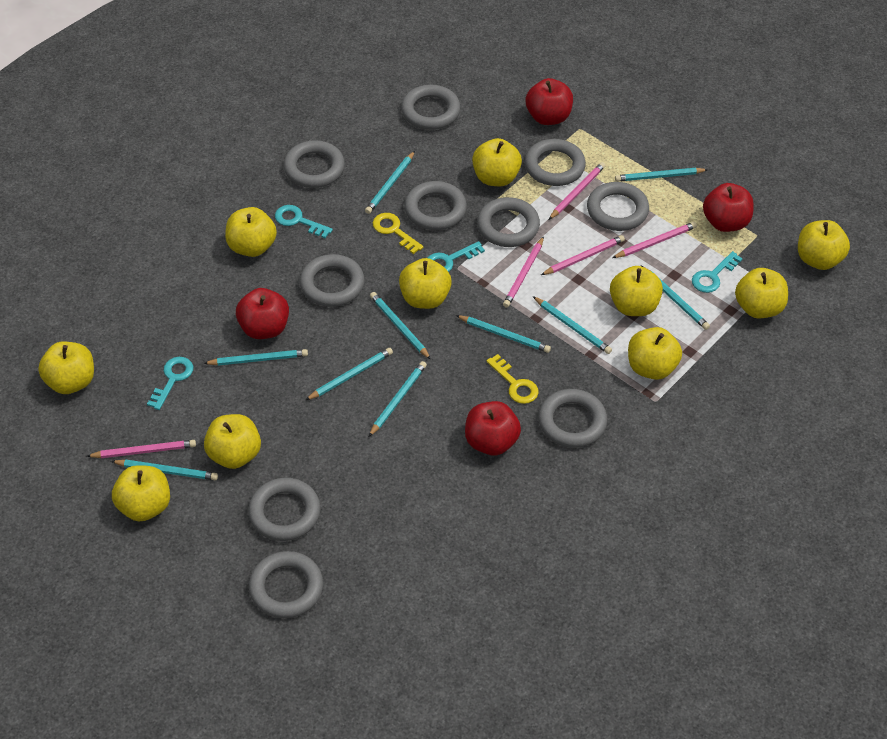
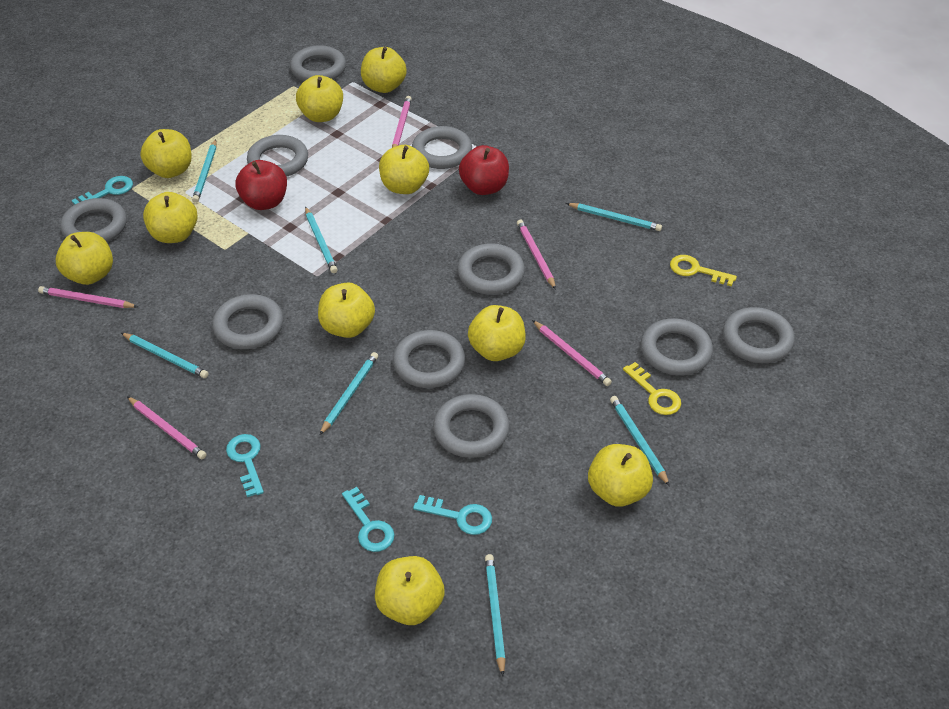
red apple: [236,288,289,339] [465,401,521,455] [526,78,573,125] [703,183,754,232] = 4 -> [235,160,287,210] [459,145,509,195] = 2
turquoise pencil: [111,460,218,480] [203,349,308,366] [306,348,393,400] [365,151,415,214] [369,361,427,437] [370,292,431,359] [456,315,551,353] [533,296,612,354] [615,168,708,182] [640,265,710,330] = 10 -> [121,333,209,378] [192,139,216,203] [305,207,338,273] [320,352,378,435] [485,554,506,676] [566,203,662,231] [610,396,670,486] = 7

